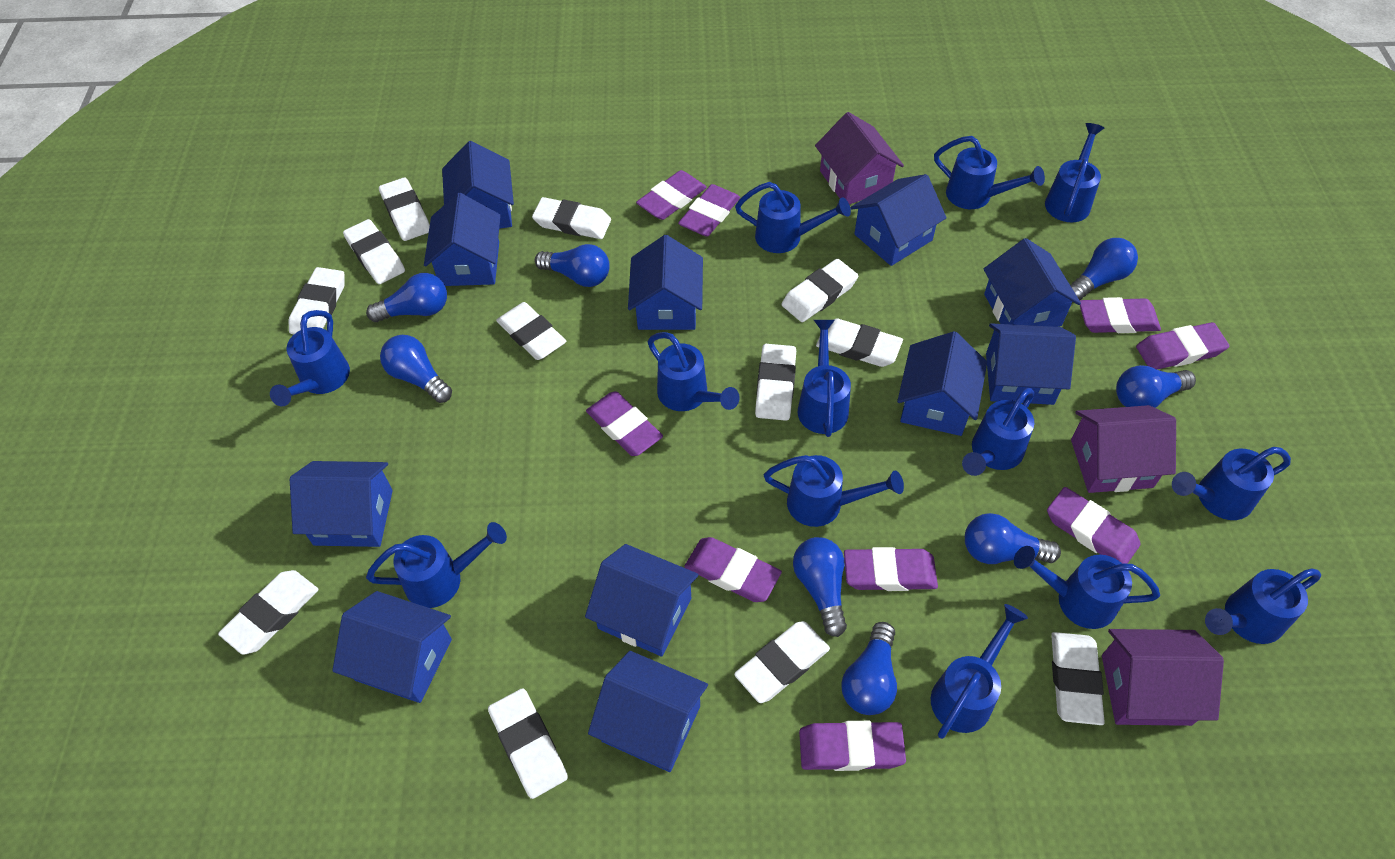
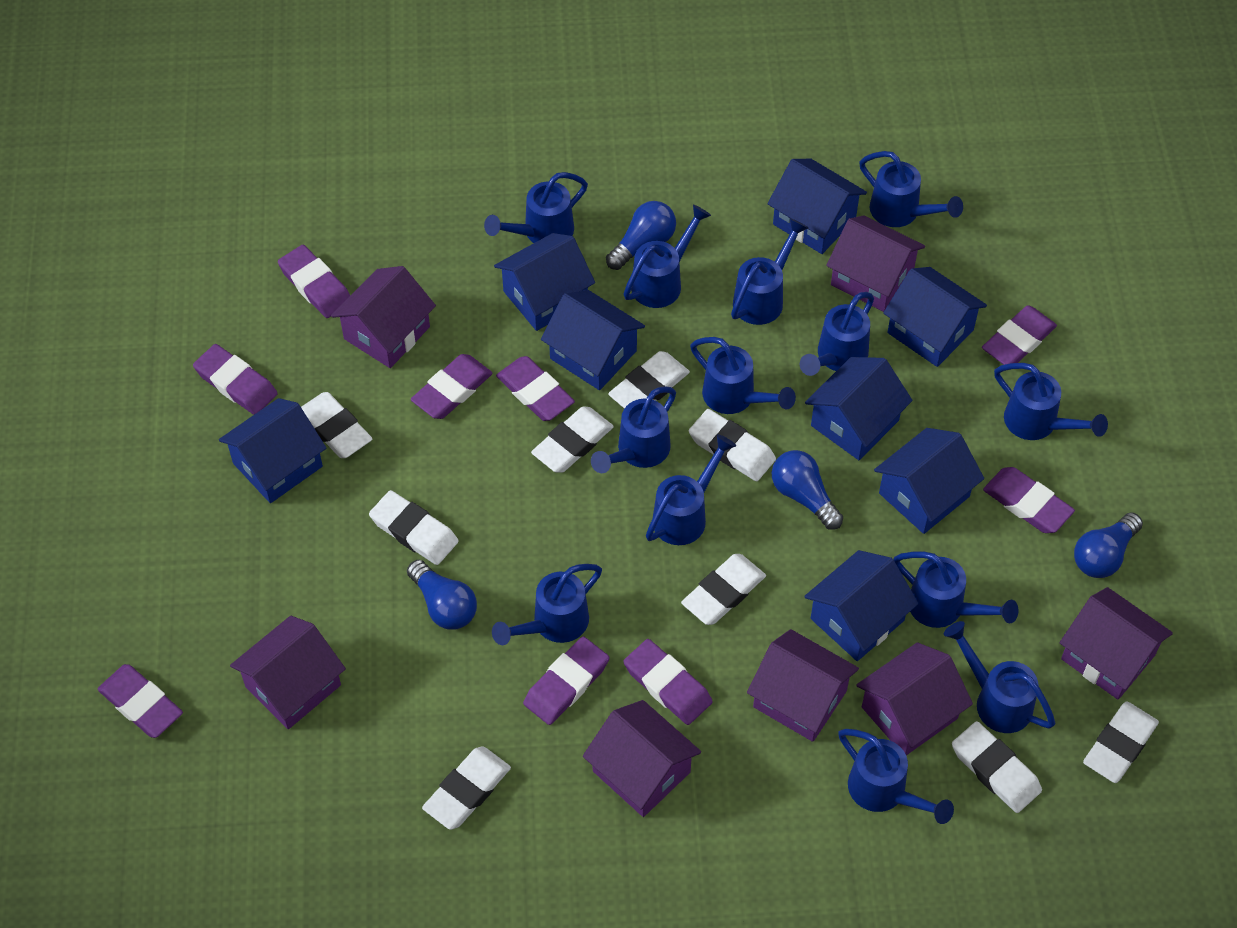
blue house: [290,461,393,547] [332,591,452,703] [424,193,501,286] [442,141,514,229] [585,544,699,657] [588,651,708,772] [628,235,703,330] [851,174,946,266] [897,331,987,436] [983,238,1081,327] [986,323,1076,405] = 11 -> [219,398,326,503] [494,233,595,331] [541,290,645,390] [767,159,867,254] [804,550,918,661] [805,357,912,460] [874,428,984,534] [883,267,987,367] = 8
blue light bulb: [366,273,447,322] [380,335,452,403] [535,244,610,287] [793,537,847,637] [841,622,897,715] [965,513,1061,564] [1070,238,1138,300] [1116,365,1196,408] = 8 -> [407,560,477,630] [606,201,676,270] [771,450,843,530] [1074,512,1143,578] = 4
purple house: [815,112,904,204] [1071,405,1176,493] [1102,629,1224,726] = 3 -> [230,616,346,729] [331,266,436,368] [583,700,701,817] [747,629,859,742] [826,215,925,312] [856,642,973,755] [1060,587,1173,700] = 7
white eraser: [218,570,318,655] [289,267,345,334] [343,219,405,284] [379,177,430,241] [488,688,568,799] [496,302,566,360] [532,197,611,239] [734,621,830,703] [755,344,796,421] [782,259,858,322] [816,319,903,367] [1051,632,1105,725] = 12 -> [301,392,372,458] [369,490,459,565] [422,746,511,830] [531,406,614,473] [608,351,690,409] [681,554,766,625] [689,409,776,481] [952,721,1042,813] [1083,702,1159,783] = 9

